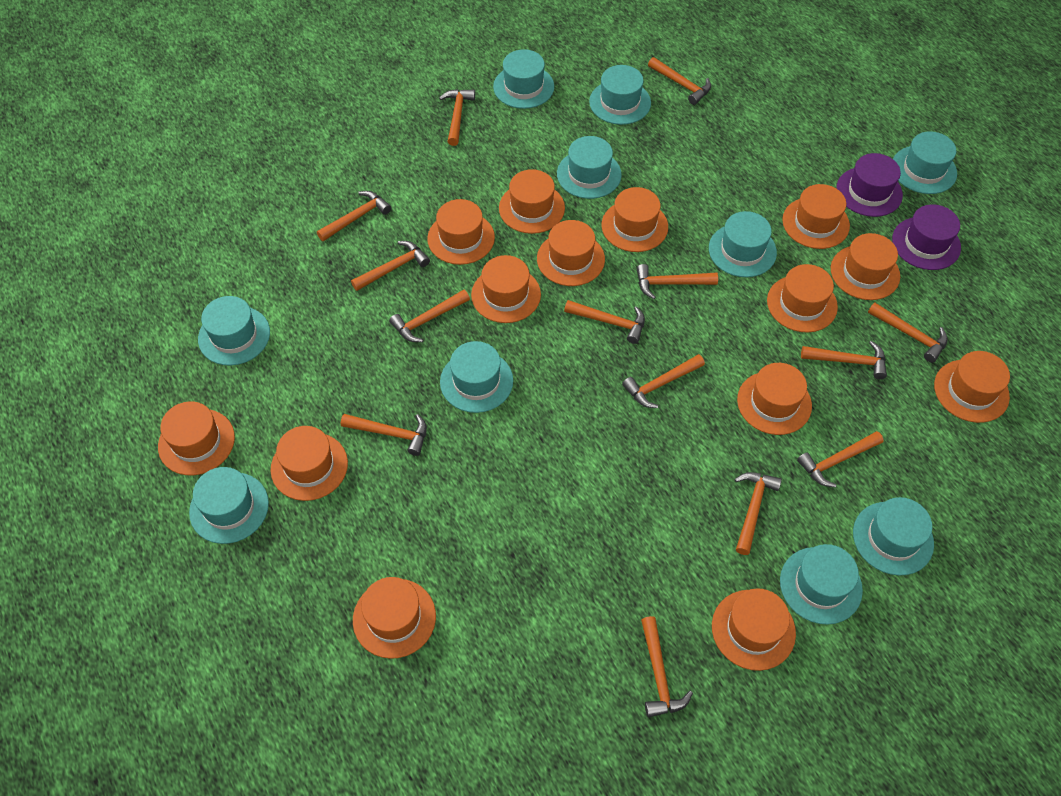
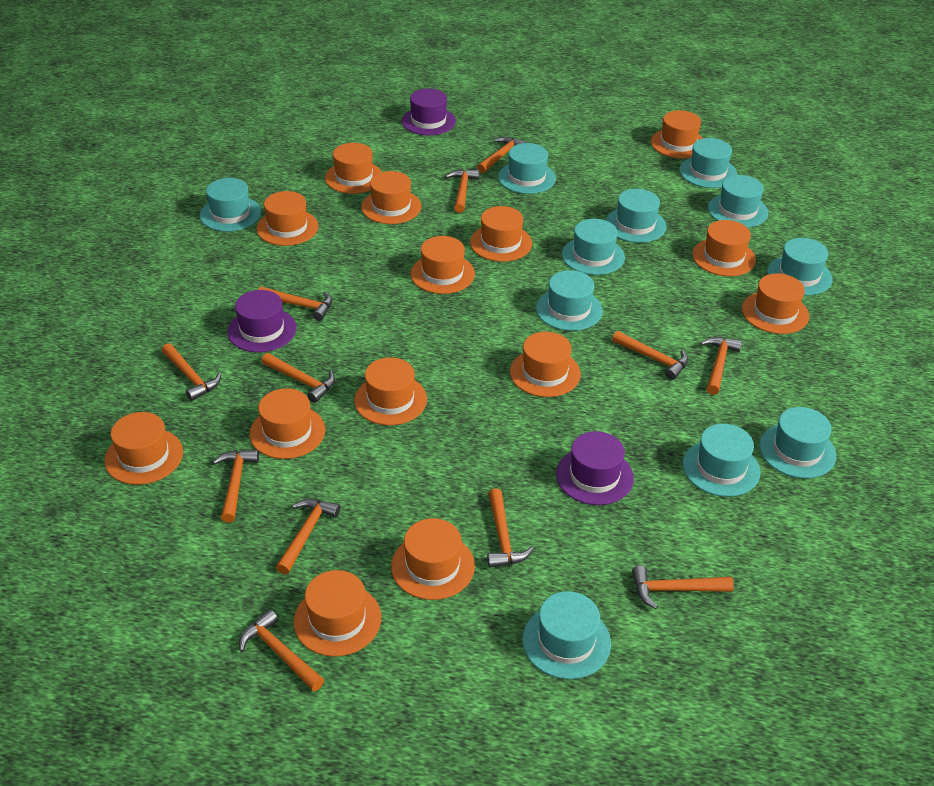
orange hammer: [317,191,392,241] [341,414,427,456] [351,241,430,291] [389,290,470,342] [439,89,475,146] [564,300,645,344] [622,354,705,408] [636,264,718,299] [641,616,693,717] [648,57,711,105] [735,472,782,555] [797,431,884,488] [801,341,887,379] [868,302,948,363] = 14 -> [162,343,221,401] [213,449,259,523] [239,609,324,691] [258,287,332,321] [262,353,335,403] [276,499,340,574] [445,169,479,213] [477,137,527,173] [487,488,534,568] [612,331,688,380] [632,565,734,609] [701,337,742,395] = 12
purple hat: [836,153,903,217] [892,204,961,270] = 2 -> [227,290,296,352] [402,89,456,135] [556,431,634,505] = 3
turquoise hat: [189,467,269,544] [198,296,270,366] [440,341,513,413] [493,49,554,109] [557,136,622,199] [589,65,651,125] [709,211,777,277] [780,544,863,625] [853,497,934,575] [893,131,957,194] = 10 -> [200,178,261,232] [498,143,556,194] [522,591,611,679] [536,270,603,331] [562,219,625,275] [606,189,666,243] [679,138,737,188] [683,424,760,497] [708,175,768,228] [759,407,836,478] [767,238,832,295] = 11

